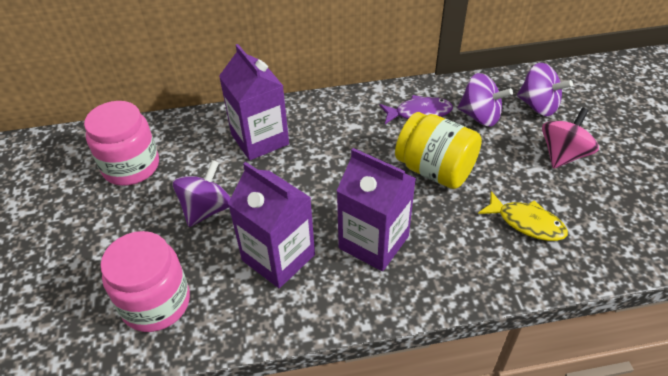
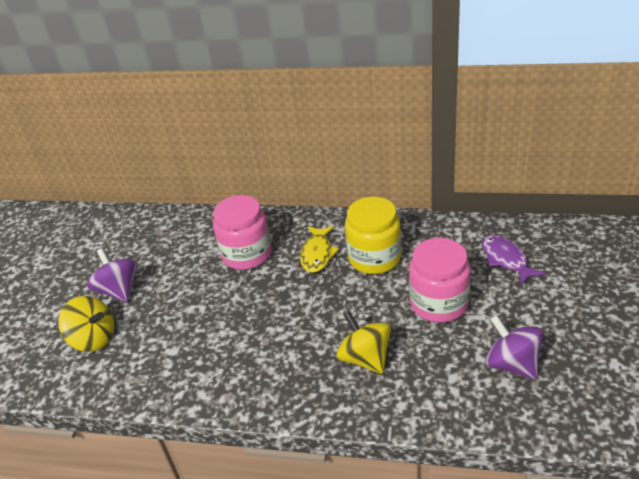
pink spinning top: [542,108,599,169] = 1 -> none = 0
purple carton: [219,44,289,160] [228,162,315,288] [337,148,416,271] = 3 -> none = 0
purple spinning top: [173,160,231,227] [458,73,513,127] [517,63,573,116] = 3 -> [87,248,138,302] [485,315,543,380] = 2
yellow spinning top: none = 0 -> [58,296,114,352] [336,310,391,374] = 2

